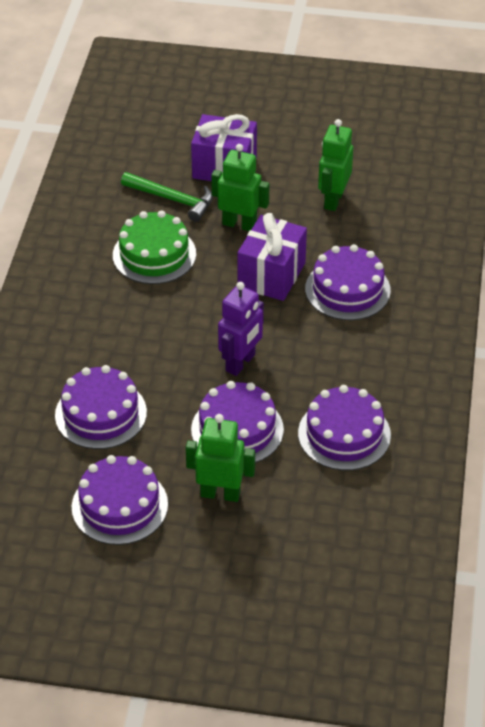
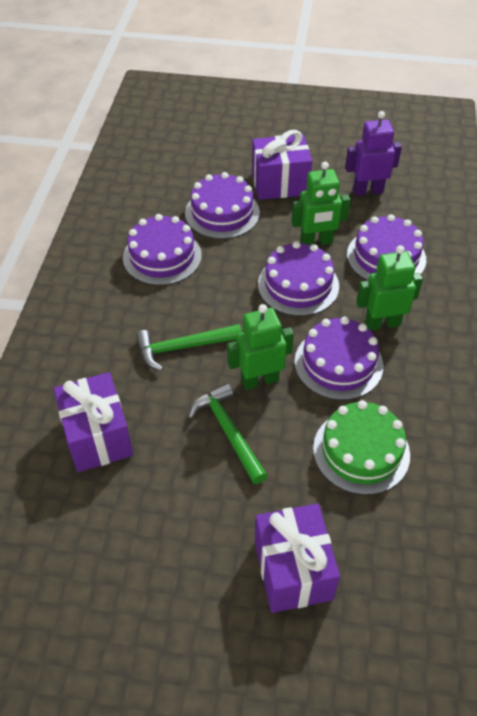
green hammer: [121,172,213,222] = 1 -> [136,324,242,371] [188,383,268,484] = 2
purple gift: [191,114,257,181] [237,213,307,301] = 2 -> [54,372,133,472] [252,130,312,200] [255,504,340,613] = 3

